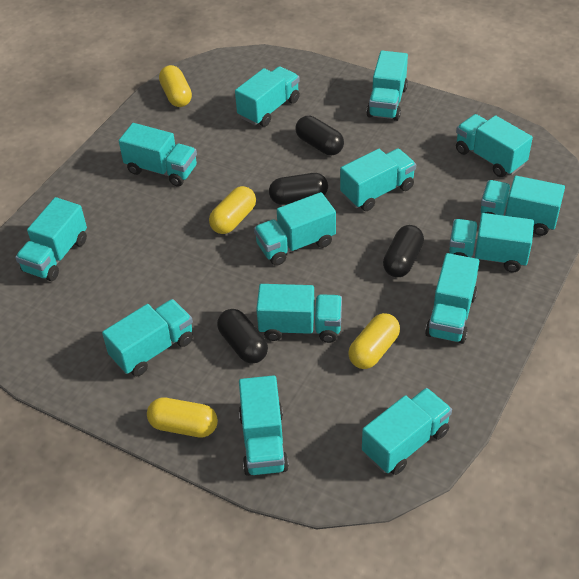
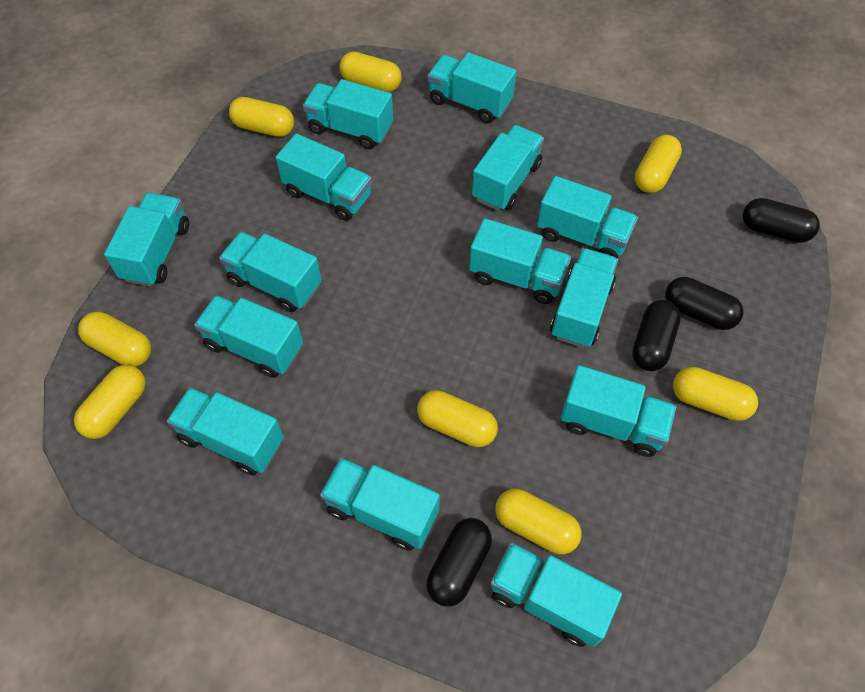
yellow capsule: [147,398,218,437] [159,65,192,107] [209,186,256,234] [348,313,400,369] = 4 -> [74,365,146,439] [78,312,151,367] [229,97,294,137] [339,52,402,92] [417,390,498,447] [495,489,581,554] [635,135,682,193] [673,367,758,421] = 8

